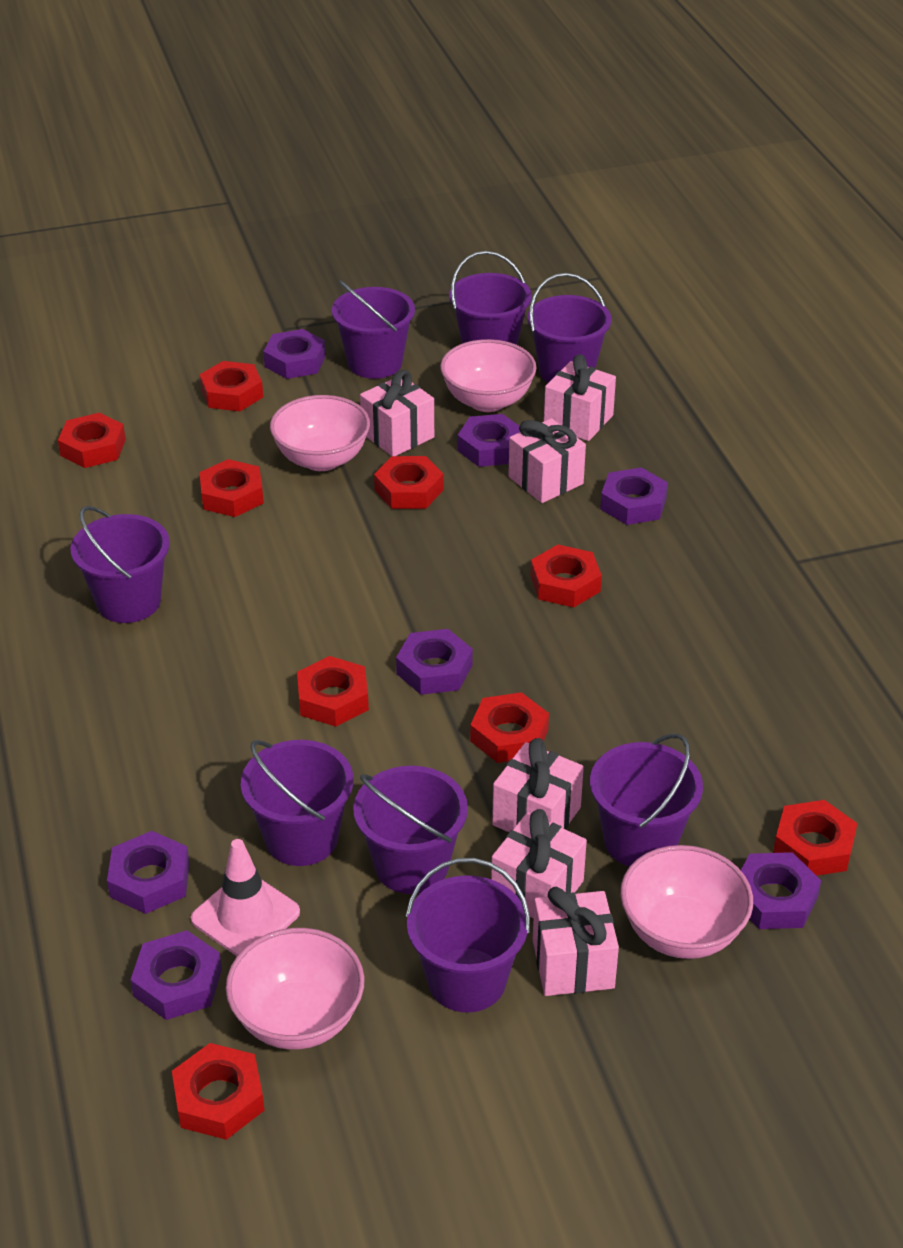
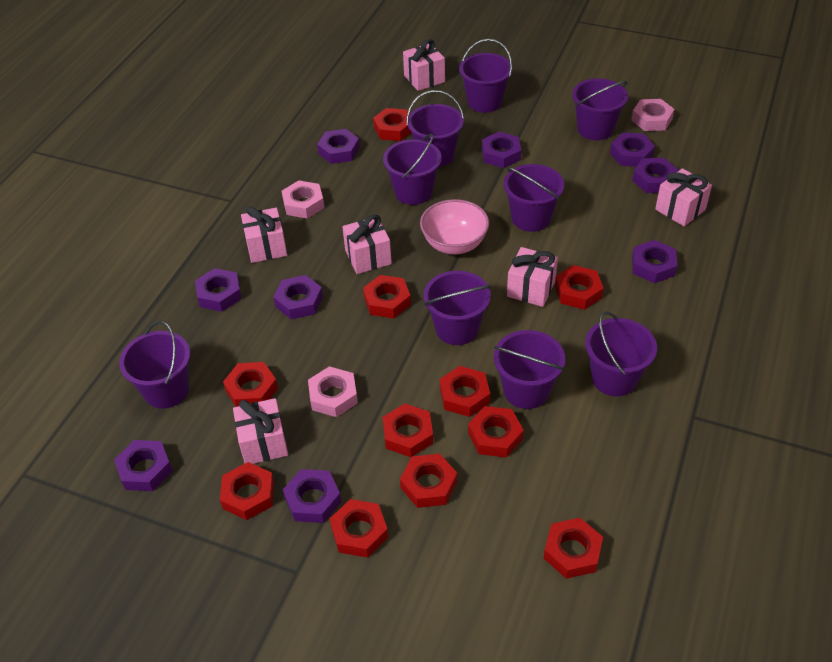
pink bowl: [226,928,365,1050] [270,395,370,471] [440,339,537,412] [620,845,753,959] = 4 -> [420,199,489,255] = 1
pink nut: none = 0 -> [282,180,324,219] [308,366,358,417] [631,99,674,131] = 3
pink traffic cone: [191,839,300,956] = 1 -> none = 0
purple bucket: [70,506,170,623] [241,740,353,866] [332,280,415,379] [353,766,468,894] [406,858,530,1013] [449,251,532,345] [528,273,612,383] [590,734,703,867] = 8 -> [119,321,190,409] [383,134,441,205] [406,90,464,167] [424,271,491,345] [459,39,512,113] [494,330,565,409] [504,164,564,232] [572,78,628,140] [585,311,657,397] = 9
purple nut: [107,831,190,914] [130,930,222,1020] [263,329,326,379] [396,629,473,695] [457,414,520,467] [600,467,668,525] [741,852,821,929] = 7 -> [114,440,173,491] [195,268,242,312] [273,275,323,319] [283,469,342,523] [317,129,360,164] [482,132,521,168] [610,132,655,167] [632,158,678,193] [632,240,677,283] = 9
red nut: [58,413,126,468] [172,1043,265,1140] [199,459,264,517] [200,361,263,411] [297,656,369,727] [374,456,444,509] [470,692,549,763] [530,545,602,608] [773,800,858,876] = 9 -> [220,462,274,520] [223,362,278,407] [330,499,388,558] [363,275,411,318] [373,108,412,141] [383,403,433,457] [400,454,457,508] [440,366,490,417] [468,406,524,458] [544,518,603,579] [555,265,604,310] = 11

